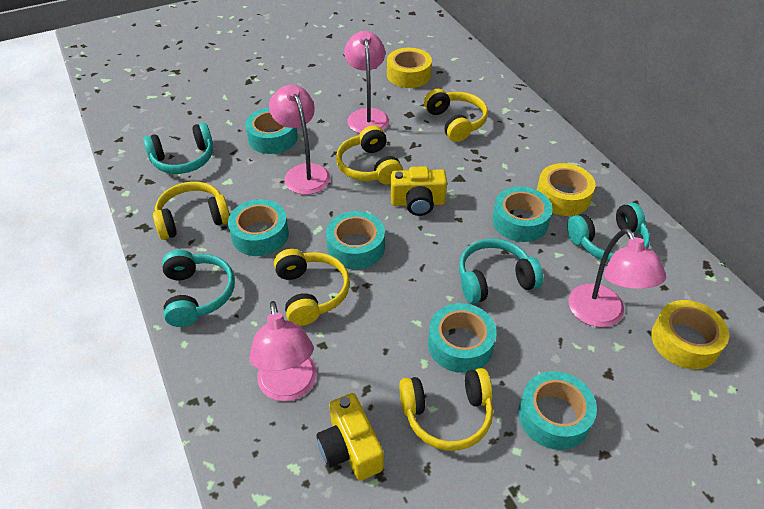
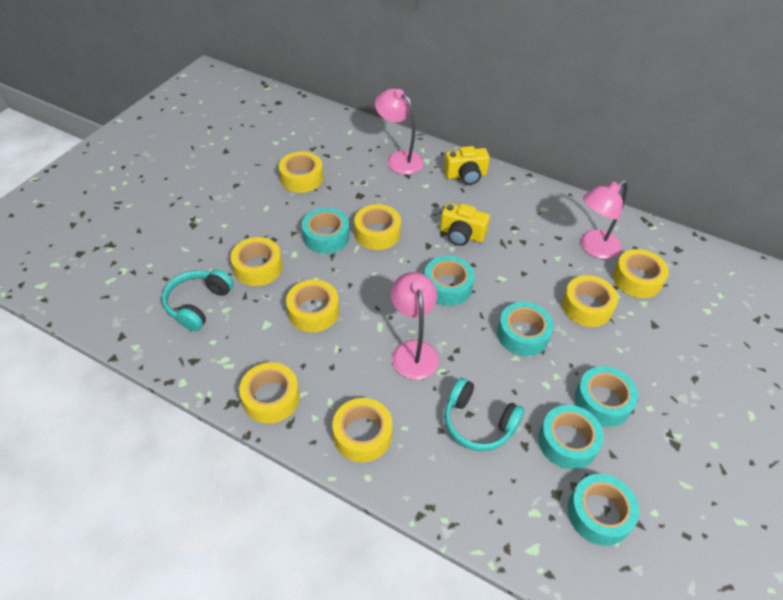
pink lamp: [250,301,317,401] [269,85,330,195] [344,31,389,134] [568,228,666,327] = 4 -> [375,89,424,174] [391,272,439,380] [581,180,628,259] = 3
turquoise headphones: [143,123,213,174] [162,249,235,327] [459,238,544,304] [567,203,650,262] = 4 -> [162,269,233,331] [444,378,525,451] = 2
yellow headphones: [153,182,230,240] [274,249,350,326] [336,125,403,185] [399,368,493,451] [424,89,488,142] = 5 -> none = 0
yellow tape: [387,48,432,88] [537,163,596,216] [651,300,729,369] = 3 -> [231,237,282,286] [239,362,300,424] [279,151,323,193] [286,280,339,332] [332,398,392,462] [354,204,401,250] [562,275,618,327] [613,249,669,298] = 8

